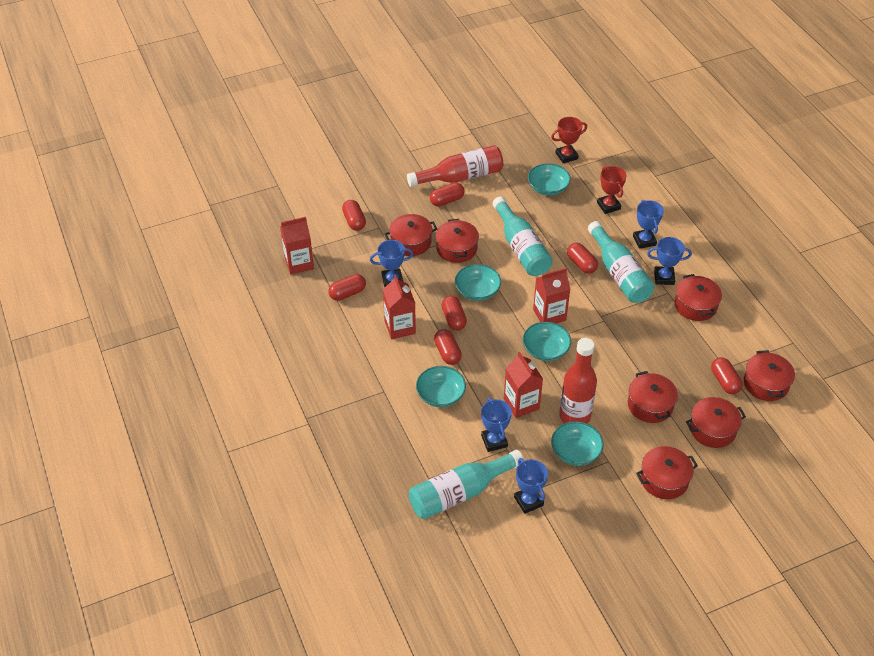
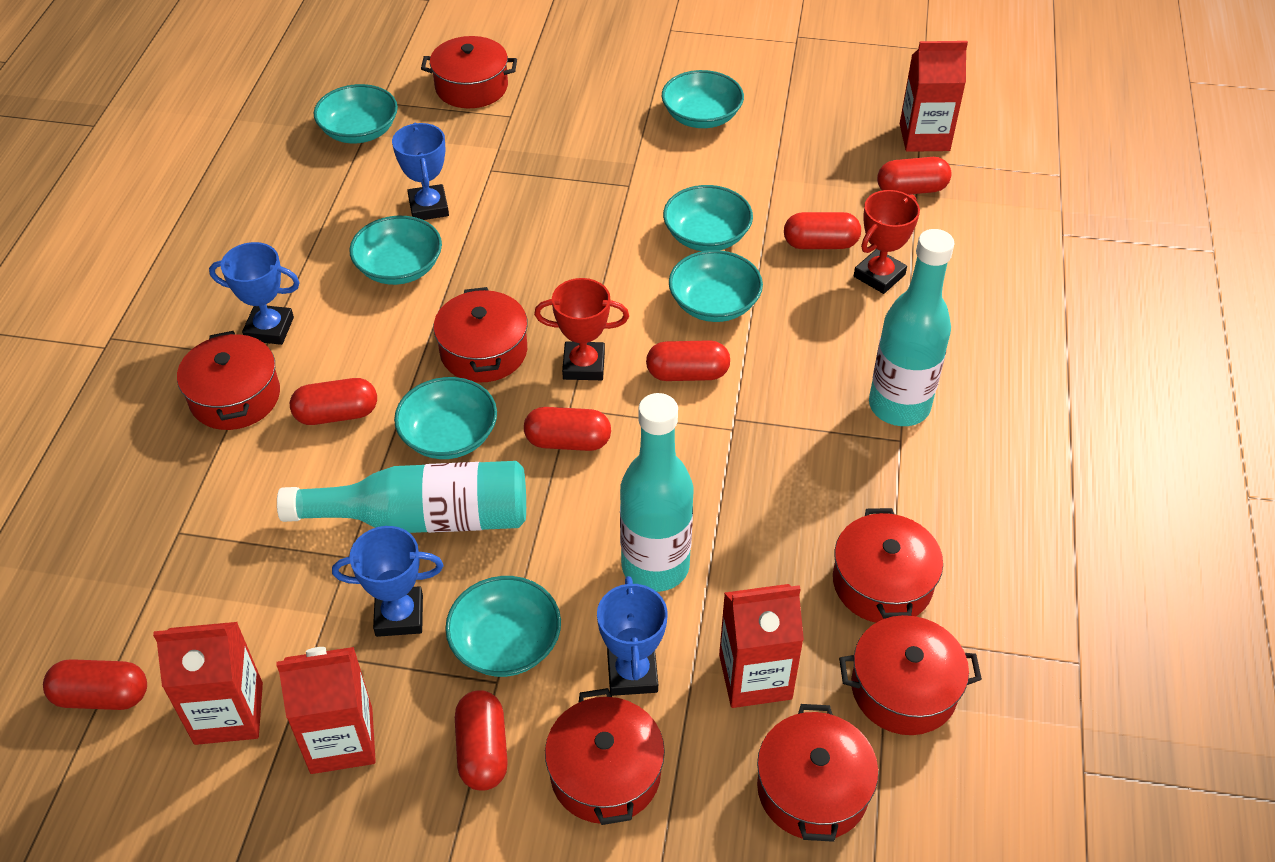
blue trophy: [370,240,413,287] [481,398,512,452] [514,458,548,514] [633,200,664,249] [647,237,692,285] = 5 -> [209,242,300,345] [332,526,443,637] [392,123,449,220] [597,576,668,696] = 4
red bottle: [407,145,503,187] [559,338,597,424] = 2 -> none = 0
turquoise bowl: [416,366,466,407] [455,264,501,301] [523,322,571,361] [528,163,571,196] [551,421,604,466] = 5 -> [314,84,398,143] [349,216,442,285] [394,377,497,459] [445,576,561,677] [662,70,744,128] [663,185,753,251] [669,250,763,322] = 7

